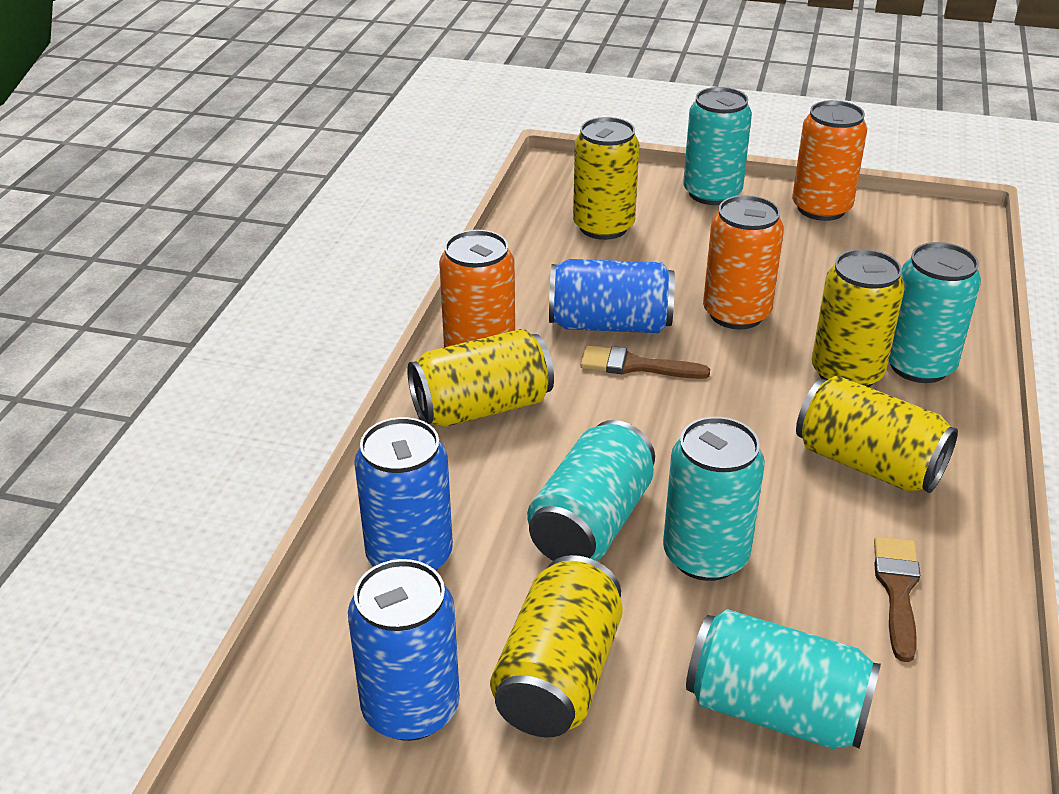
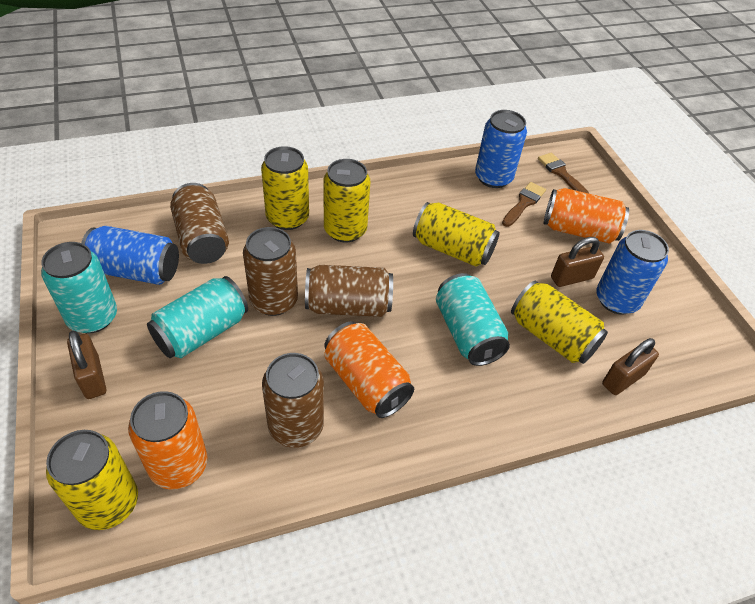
brown can: none = 0 -> [170,183,229,264] [243,227,298,316] [262,353,324,448] [305,265,393,317] = 4
brown padlock: none = 0 -> [67,331,106,399] [551,237,604,287] [602,338,659,395] = 3
turquoise can: [527,420,655,561] [663,417,765,581] [683,87,752,205] [686,609,881,749] [888,242,981,383] = 5 -> [41,242,117,333] [147,276,248,358] [436,273,510,366] = 3

